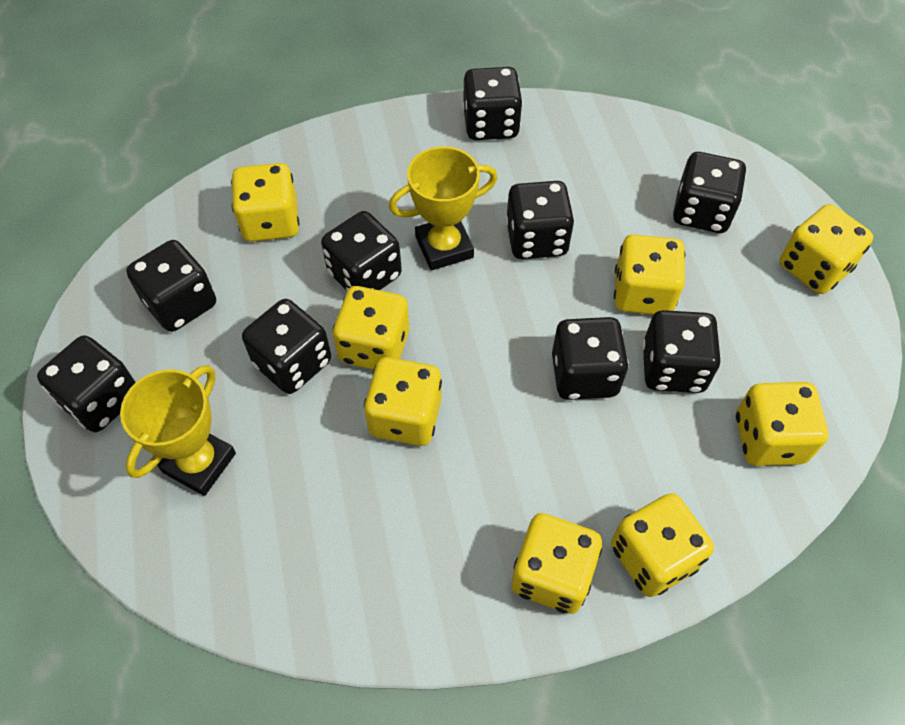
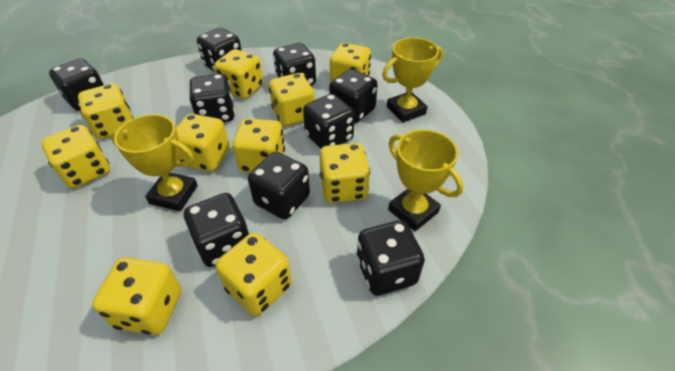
yellow dice: [231,163,299,242] [333,286,409,370] [364,357,442,446] [512,513,602,614] [611,493,714,597] [614,234,685,315] [736,382,828,466] [780,204,873,294] = 8 -> [41,125,110,188] [78,83,133,139] [92,257,181,335] [176,114,230,172] [214,49,263,99] [215,232,292,316] [232,118,285,173] [269,73,314,126] [319,143,370,203] [330,43,371,83] = 10
yellow trophy: [120,365,236,496] [389,146,497,271] = 2 -> [111,114,198,211] [382,37,443,123] [388,129,463,231] = 3

